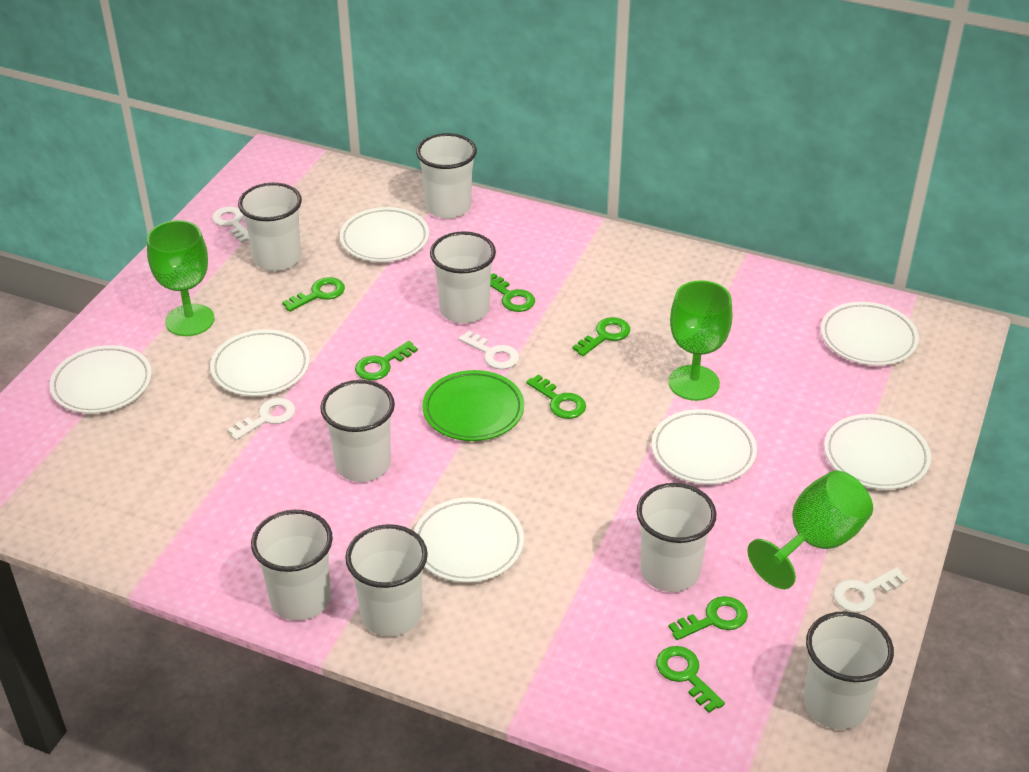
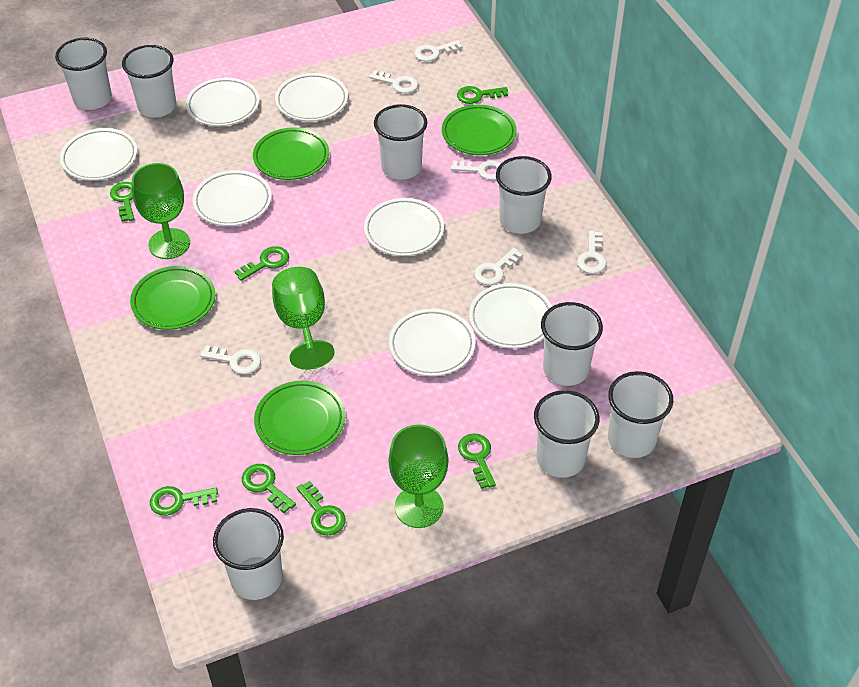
green plate: [422,370,524,441] = 1 -> [130,266,215,330] [253,127,329,180] [254,381,345,455] [442,105,517,155] = 4
white key: [212,206,249,243] [227,398,296,440] [458,331,519,369] [833,567,908,613] = 4 -> [200,345,261,375] [369,70,418,94] [414,40,463,62] [451,160,501,180] [474,248,523,285] [577,231,606,274] = 6

